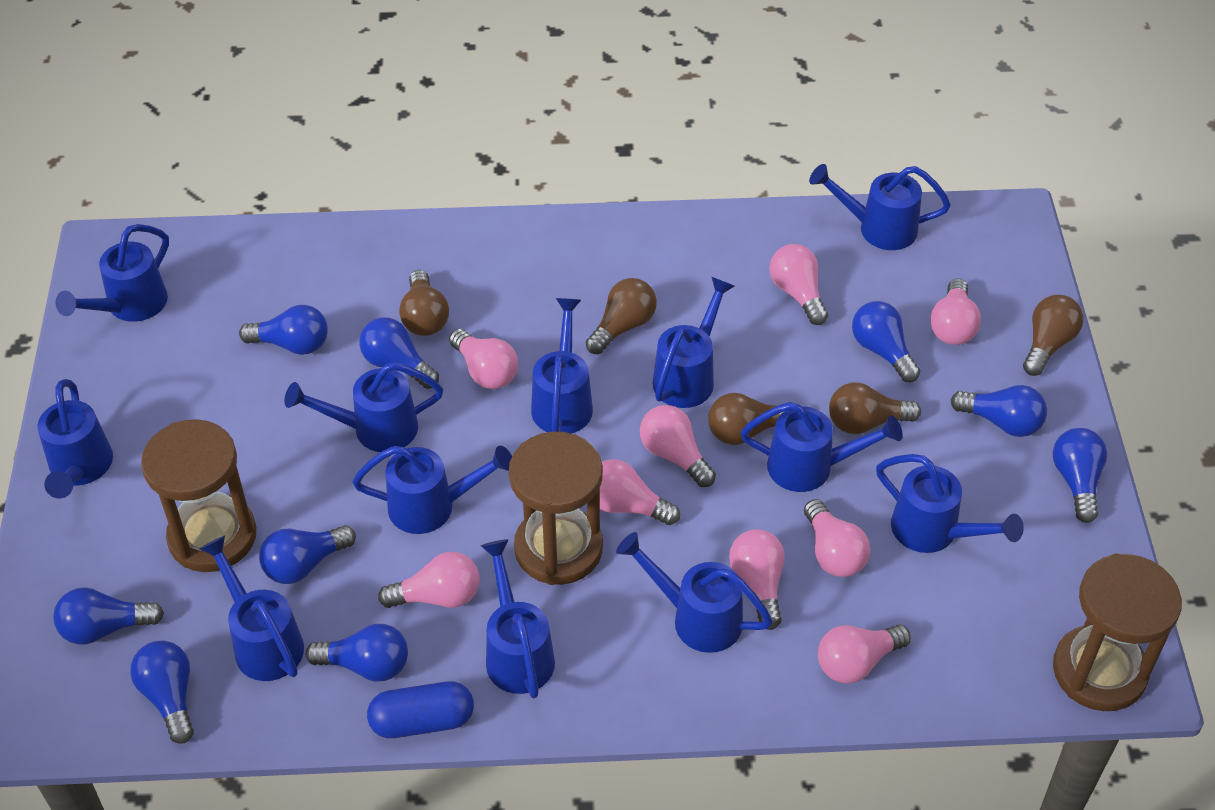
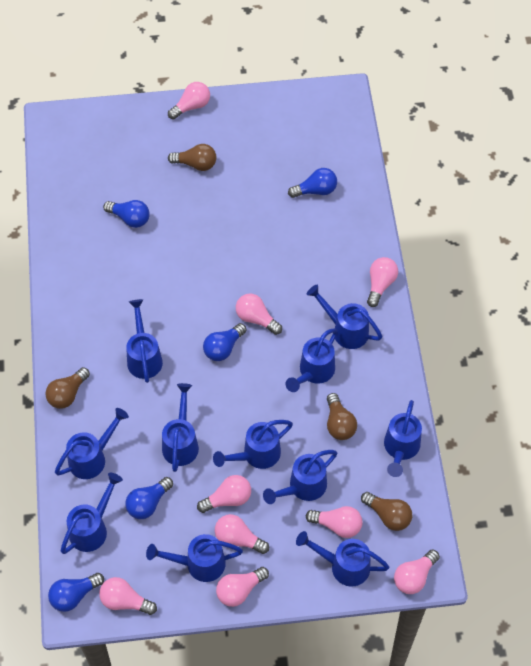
blue capsule: [367,681,474,738] = 1 -> none = 0
blue light bulb: [53,587,164,644] [130,641,194,744] [239,305,328,355] [259,525,356,584] [306,624,408,682] [359,317,439,389] [852,301,920,382] [951,385,1047,437] [1053,428,1108,523] = 9 -> [48,573,104,612] [103,200,150,228] [125,477,173,519] [203,323,246,361] [288,168,337,198] = 5
blue watering can: [37,379,113,498] [56,224,169,322] [199,536,304,681] [284,362,443,452] [352,446,512,534] [481,539,555,698] [531,298,593,434] [616,532,773,653] [653,277,735,408] [741,402,903,492] [809,164,951,250] [876,454,1024,553] = 12 -> [55,408,129,479] [61,473,123,554] [126,299,163,383] [146,534,243,582] [162,383,199,472] [213,420,293,469] [263,450,337,504] [286,329,337,392] [296,531,389,586] [307,285,382,349] [384,400,422,477] = 11
brown hourglass: [141,419,256,572] [509,432,603,585] [1053,553,1182,711] = 3 -> none = 0
brown light bulb: [399,270,449,336] [586,278,657,354] [708,393,785,445] [829,382,921,434] [1023,295,1084,376] = 5 -> [45,367,90,409] [168,144,216,171] [327,393,357,440] [361,492,412,531] = 4

